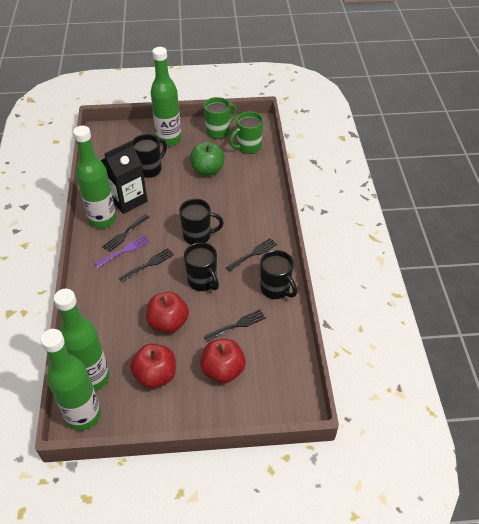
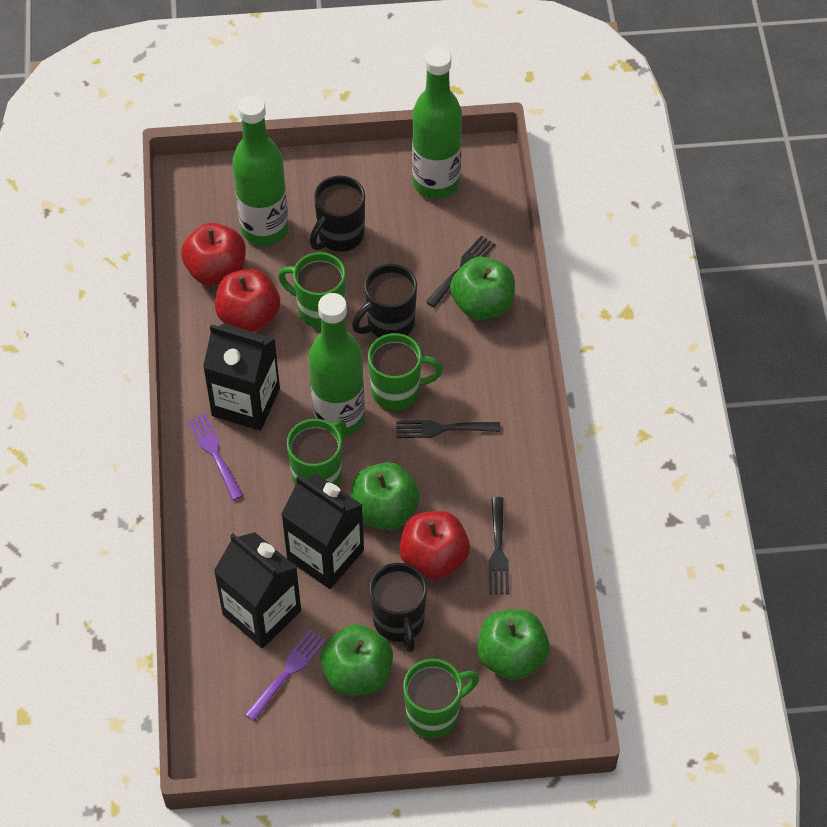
black carton: [101,141,148,214] = 1 -> [203,324,280,431] [214,532,301,648] [281,474,364,589] = 3
black fork: [102,214,149,252] [119,248,174,282] [204,309,266,341] [226,238,277,271] = 4 -> [396,420,500,438] [426,236,496,307] [488,497,509,594] = 3
black mug: [132,134,167,178] [179,199,224,245] [184,242,219,291] [260,250,297,299] = 4 -> [310,176,365,252] [352,264,417,337] [369,563,427,652] = 3
green apple: [190,142,225,176] = 1 -> [320,624,393,696] [351,462,420,530] [450,257,515,320] [477,609,550,680] = 4
green bottle: [41,329,101,431] [54,289,109,391] [73,126,116,228] [151,47,181,146] = 4 -> [232,95,289,246] [309,293,365,437] [412,47,462,199] = 3
green mug: [204,97,237,139] [229,111,263,154] = 2 -> [278,252,346,329] [287,419,347,486] [368,333,443,410] [403,659,479,738] = 4
purple fork: [95,235,150,268] = 1 -> [188,413,243,500] [245,630,326,721] = 2

